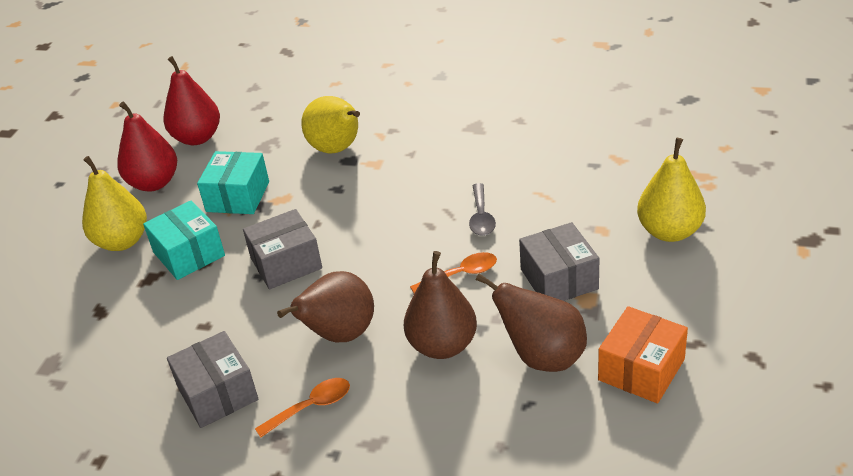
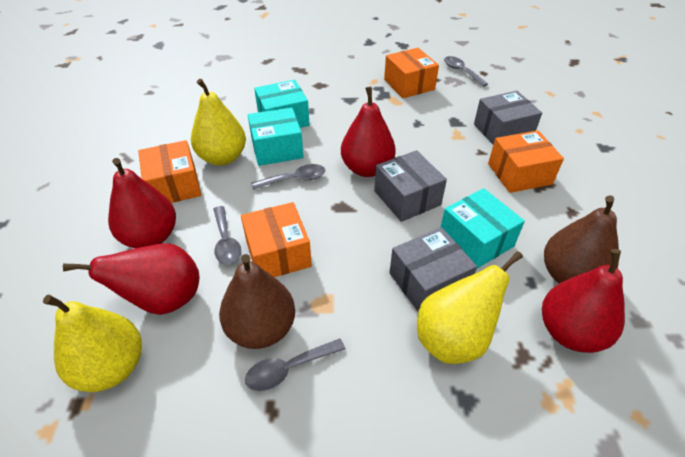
brown pear: [277,271,374,342] [404,251,477,359] [476,274,587,372] = 3 -> [219,254,295,349] [544,196,619,284] = 2
grey spoon: [469,183,496,236] = 1 -> [214,206,241,265] [245,338,346,391] [251,164,325,190] [444,56,488,87] = 4
orange box: [598,306,688,403] = 1 -> [138,140,202,203] [241,202,312,277] [384,48,439,98] [488,130,564,193] = 4
orange spoon: [255,378,350,438] [410,252,497,293] = 2 -> none = 0
red pear: [117,102,177,191] [163,56,220,145] = 2 -> [63,243,199,315] [108,158,176,248] [341,87,396,177] [542,249,625,353] = 4
turquoise box: [143,200,225,280] [197,151,269,214] = 2 -> [248,107,303,166] [254,80,310,128] [440,188,525,269] = 3

